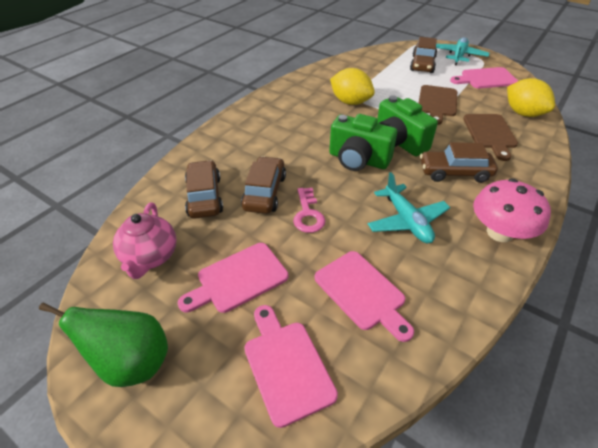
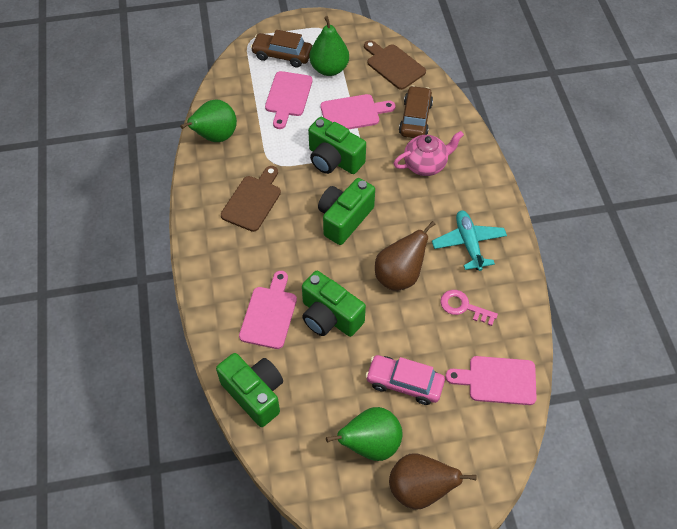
brown car: [185,160,223,219] [241,156,286,214] [410,37,437,73] [420,142,498,183] = 4 -> [250,30,312,67] [399,86,433,138] = 2
brown pear: none = 0 -> [375,221,435,291] [389,453,477,510] = 2
green camera: [329,114,397,171] [377,95,438,156] = 2 -> [216,353,283,427] [302,271,366,337] [308,117,366,174] [318,178,375,245] = 4
green pear: [39,302,168,387] = 1 -> [180,100,237,142] [309,16,349,76] [326,407,403,461] = 3
pink car: none = 0 -> [365,355,445,405] = 1
pink mushroom: [473,178,551,242] = 1 -> none = 0
turquoise plane: [368,172,450,243] [436,37,490,66] = 2 -> [432,210,507,271] = 1
yellow lemon: [330,68,375,105] [507,78,555,117] = 2 -> none = 0

